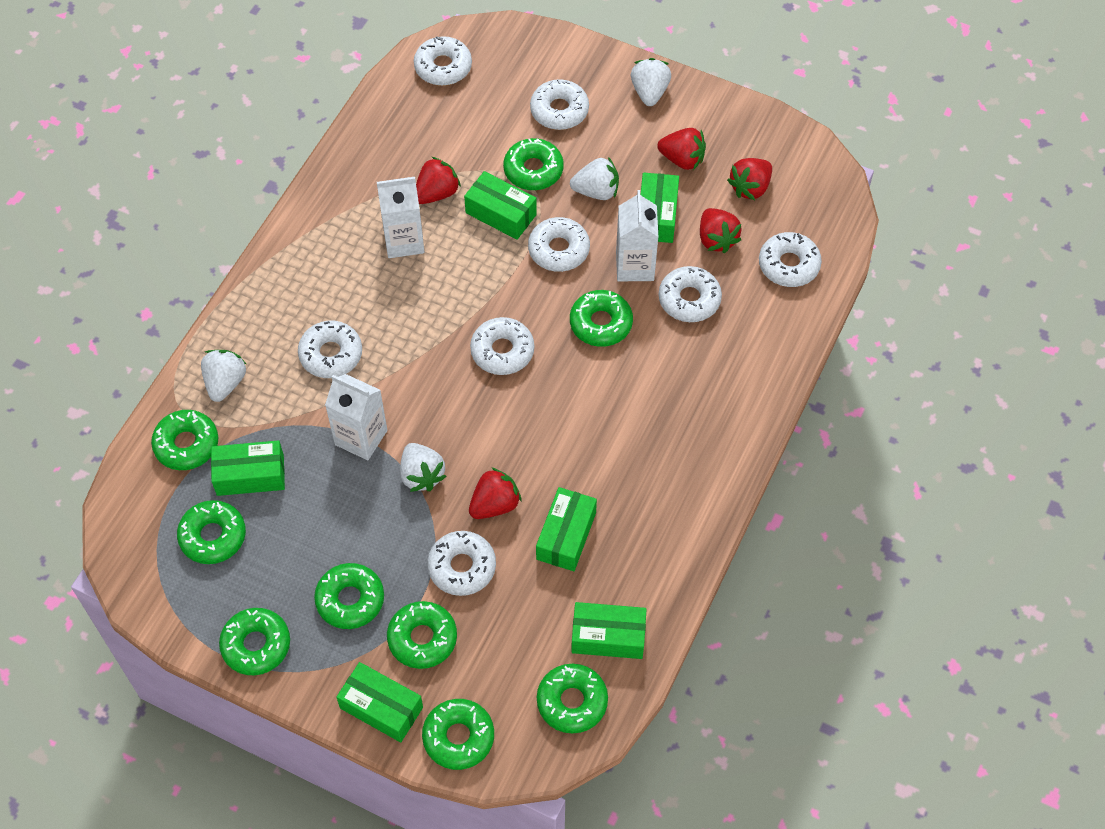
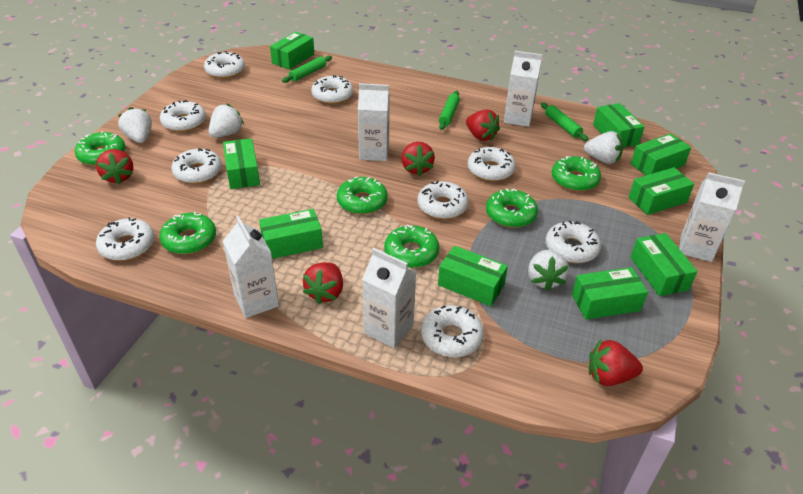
green box: [211,440,285,496] [336,662,423,742] [464,171,537,240] [536,487,597,571] [571,602,647,659] [640,173,679,243] = 6 -> [223,138,260,189] [259,209,323,259] [270,32,314,70] [438,246,508,306] [572,267,648,320] [593,103,645,148] [628,167,694,215] [631,133,691,175] [631,233,697,296] = 9
green donut: [151,410,218,470] [177,500,246,564] [219,608,290,675] [314,563,384,629] [387,601,457,669] [422,699,494,770] [503,138,564,190] [537,664,608,734] [570,290,633,347] = 9 -> [75,131,125,166] [159,212,216,254] [337,176,388,214] [384,224,440,268] [486,188,538,228] [552,156,601,191] = 6
green rolling pin: none = 0 -> [282,56,332,83] [439,91,460,130] [541,103,588,141] = 3
white carton: [325,374,387,460] [377,177,424,258] [616,190,658,281] = 3 -> [223,216,279,318] [358,83,390,161] [362,248,416,348] [504,51,542,127] [679,172,745,262] = 5
white donut: [298,321,362,378] [414,36,472,86] [427,531,496,596] [470,317,534,375] [528,217,590,272] [530,79,589,130] [659,266,722,322] [759,232,822,287] = 8 -> [96,217,155,261] [160,100,206,132] [171,148,222,184] [204,51,245,78] [311,75,353,104] [417,181,469,219] [421,305,484,357] [468,147,516,181] [546,221,601,263] = 9

